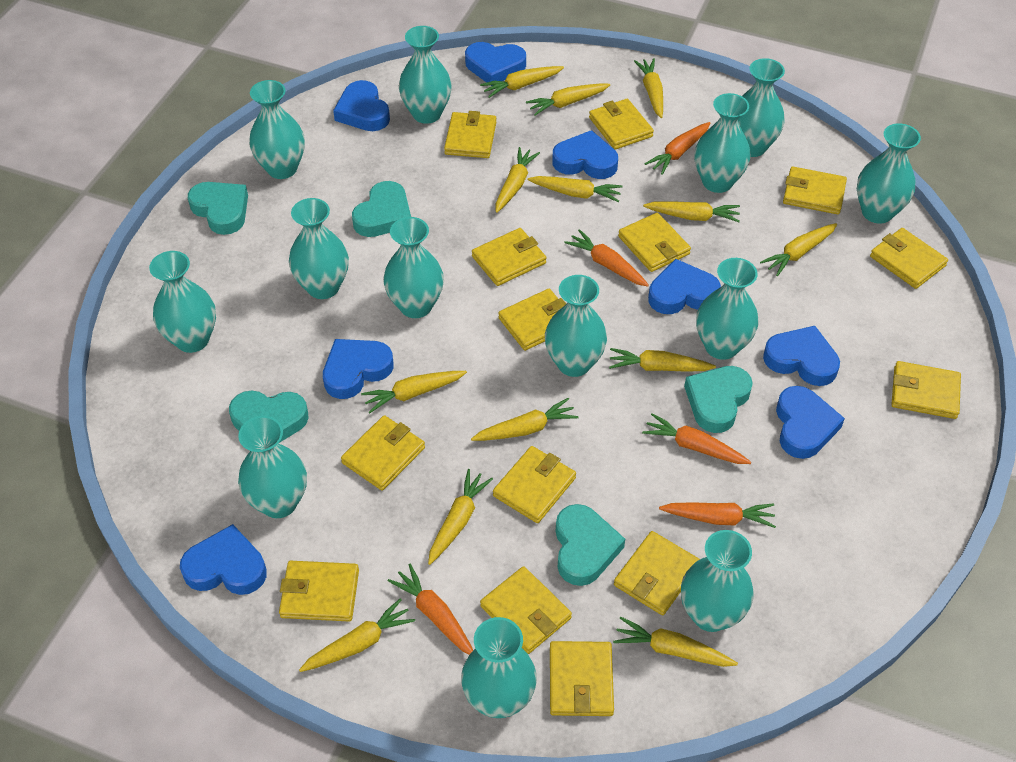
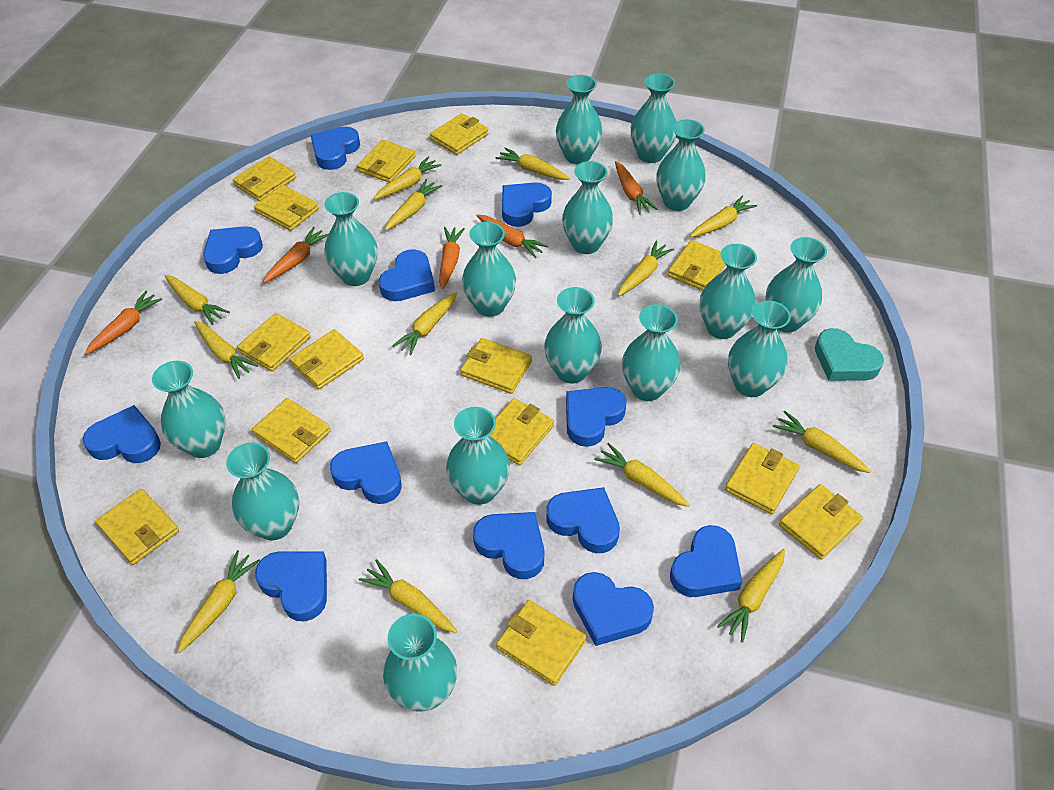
blue heart: [180,524,267,595] [323,339,394,399] [333,80,390,131] [465,42,526,86] [552,130,618,179] [648,259,721,314] [763,326,840,386] [776,386,845,459] = 8 -> [82,405,161,463] [203,226,263,274] [255,551,327,622] [311,126,360,170] [330,441,402,504] [379,249,435,301] [473,512,545,579] [502,182,552,227] [546,487,620,553] [566,387,626,447] [573,572,654,646] [670,525,742,597] = 12
turquoise heart: [188,182,248,235] [229,391,309,443] [352,181,411,237] [555,504,625,586] [684,366,753,433] = 5 -> [815,328,884,381] = 1
turquoise vase: [149,251,216,353] [238,416,307,518] [249,80,305,179] [289,198,349,299] [383,217,444,318] [399,26,452,124] [461,617,537,718] [545,275,607,377] [681,530,753,632] [695,93,751,193] [696,258,759,360] [738,58,785,157] [857,123,921,224] = 13 -> [152,361,226,458] [226,442,299,540] [324,192,378,286] [383,614,457,711] [446,407,510,505] [462,222,516,317] [544,287,602,384] [556,75,603,164] [562,161,613,254] [622,304,681,401] [631,73,676,163] [657,119,706,211] [700,244,757,339] [728,301,791,397] [765,237,827,333] = 15

